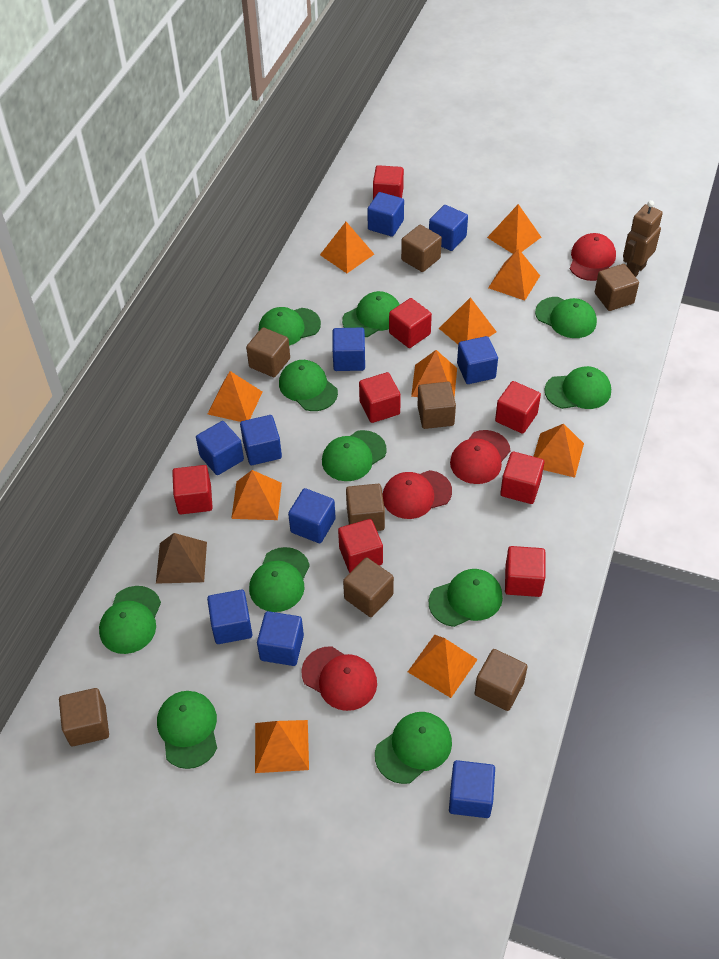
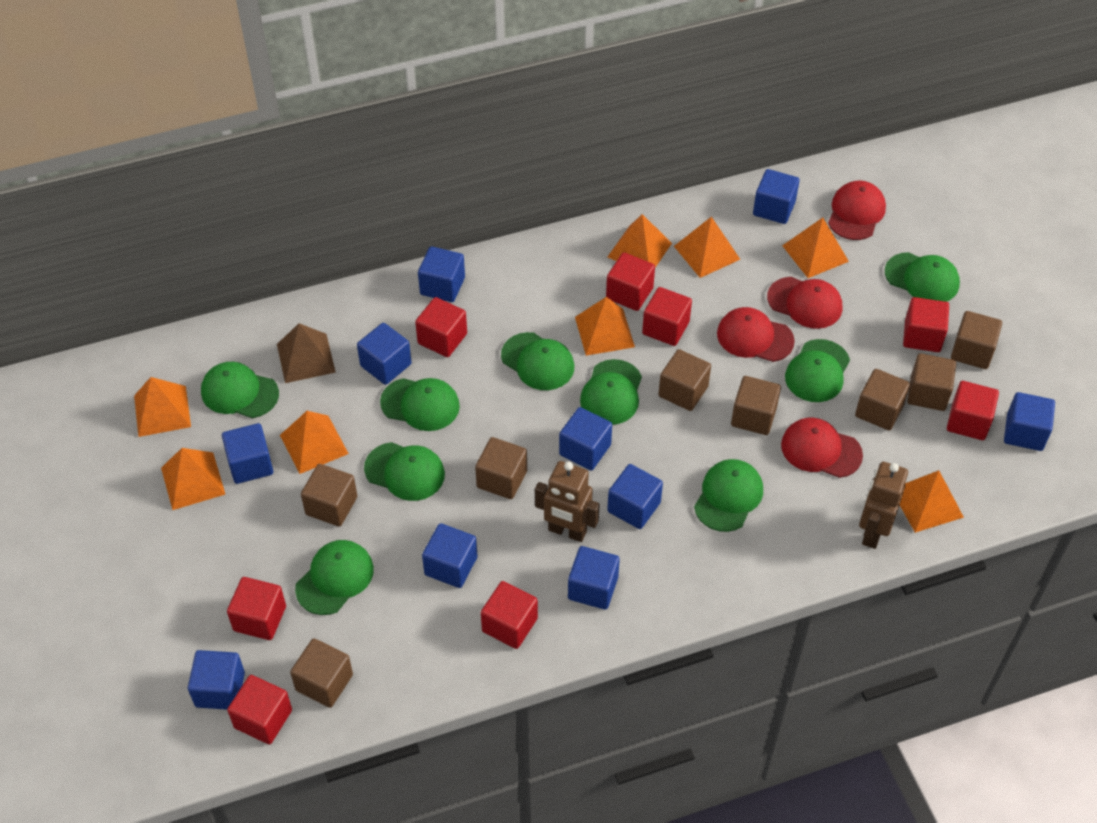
brown robot: [623,200,663,277] = 1 -> [535,461,600,542] [859,462,908,549] = 2
green cap: [99,586,161,654] [157,691,217,769] [249,547,310,612] [258,307,321,346] [279,360,338,411] [322,430,387,481] [342,291,400,337] [375,712,452,784] [429,569,503,627] [535,297,597,338] [544,366,611,409] = 11 -> [201,362,279,418] [295,540,374,615] [364,442,445,501] [380,378,460,431] [501,332,574,390] [580,359,642,425] [694,459,763,532] [785,339,850,402] [885,252,960,302] = 9
orange pyramid: [208,371,262,422] [231,470,282,520] [255,720,309,773] [320,222,374,273] [408,635,478,698] [411,350,457,398] [439,297,497,344] [487,204,541,254] [488,249,540,301] [533,424,584,478] = 10 -> [134,377,191,437] [161,448,226,510] [280,411,349,474] [575,297,635,356] [608,214,672,267] [674,217,741,278] [782,218,849,278] [900,470,964,533] = 8

